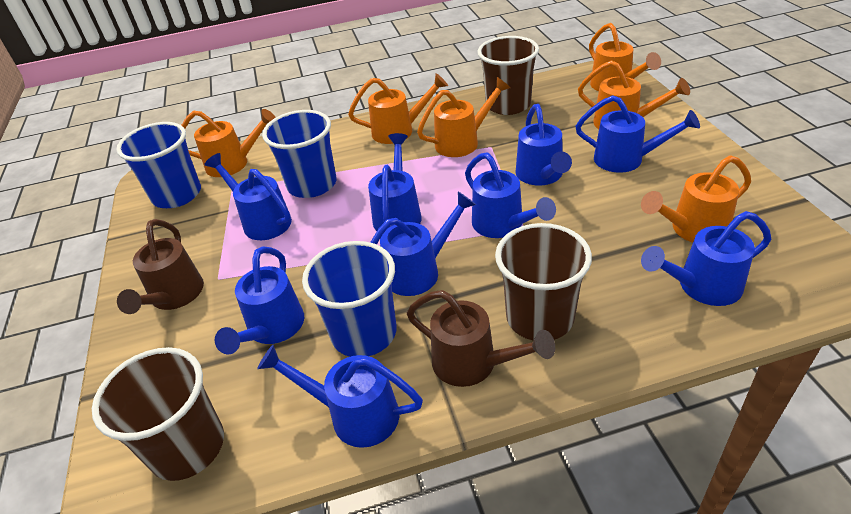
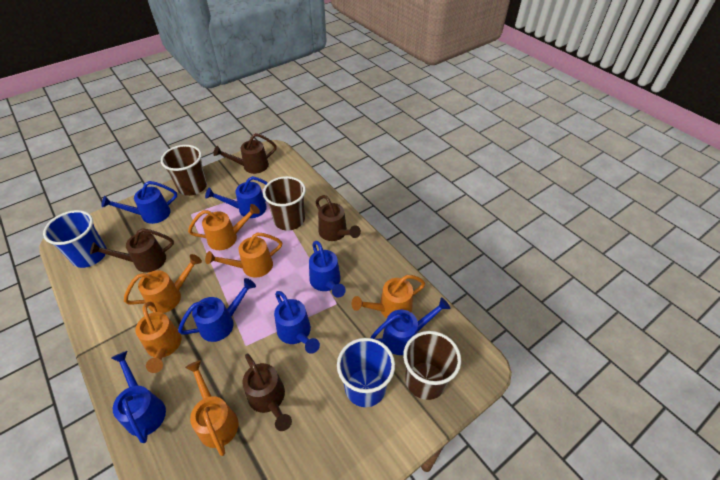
blue cup: [116,122,201,208] [262,110,336,198] [302,241,397,357] = 3 -> [43,210,107,268] [337,338,395,407] = 2
blue watering can: [204,153,292,240] [215,247,304,355] [257,345,423,448] [368,133,422,231] [370,192,476,296] [465,152,556,238] [516,104,572,186] [575,95,700,173] [641,211,771,306] = 9 -> [101,181,177,224] [111,351,166,443] [178,278,256,342] [205,176,268,218] [274,291,320,354] [309,241,346,298] [370,297,450,355] = 7
brown watering can: [117,219,204,314] [407,290,555,387] = 2 -> [90,228,174,272] [213,133,277,174] [242,354,292,431] [316,195,361,241] = 4

